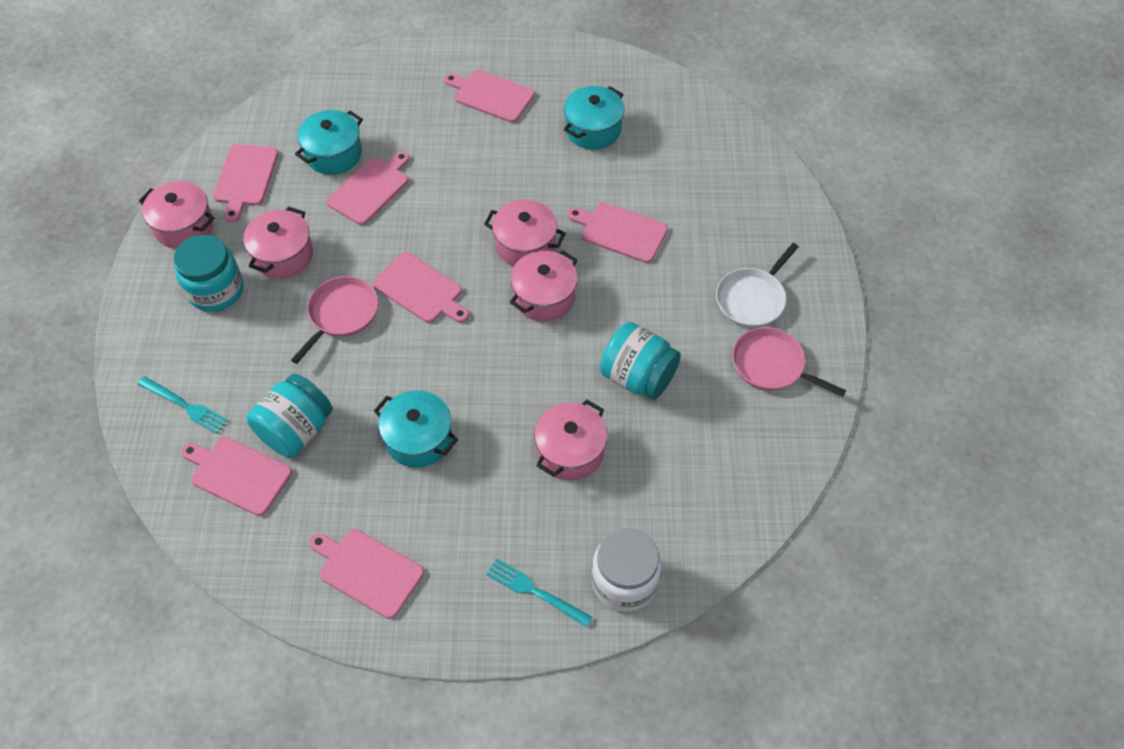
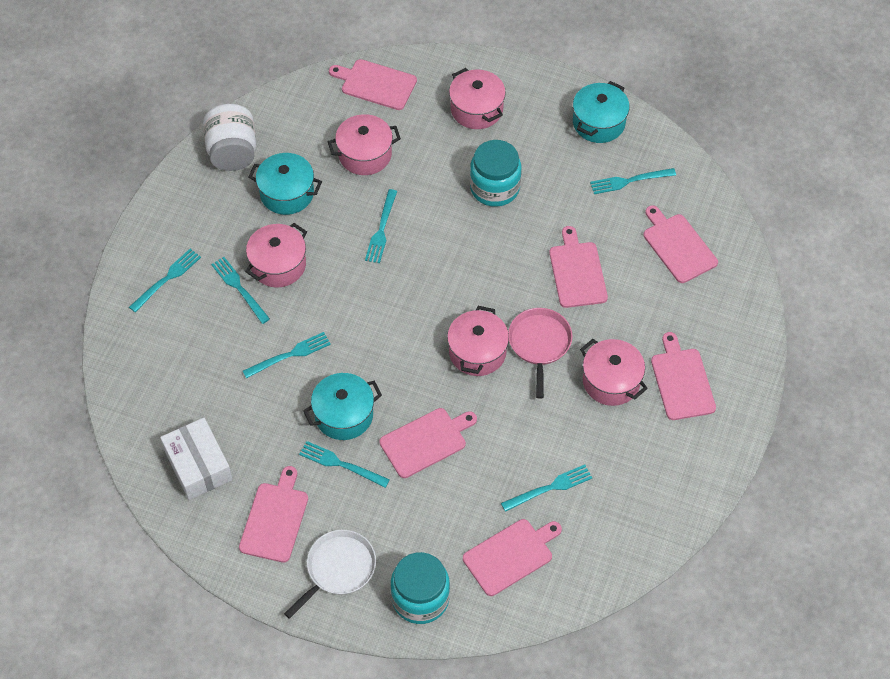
pink pan: [291,276,378,364] [732,327,846,397] = 2 -> [508,308,573,399] = 1
turquoise fork: [138,376,228,434] [486,558,593,628] = 2 -> [129,249,201,312] [211,257,270,324] [243,332,331,378] [299,441,390,488] [365,189,397,263] [501,465,592,512] [590,168,676,194] = 7
turquoise jar: [173,235,243,312] [247,374,333,458] [600,322,681,399] = 3 -> [391,552,450,624] [470,140,521,207] = 2
white box: none = 0 -> [160,418,233,500] = 1

